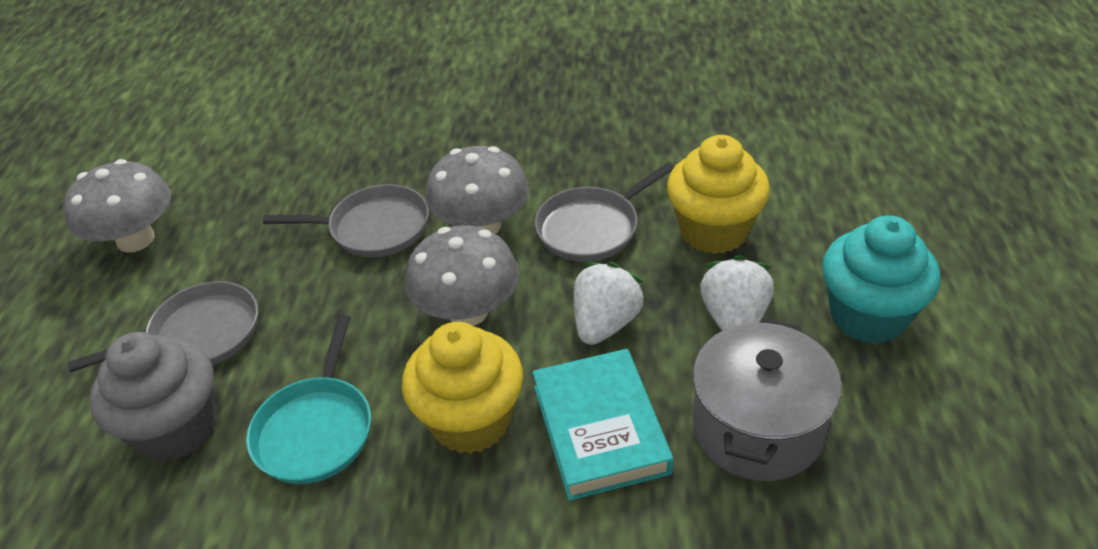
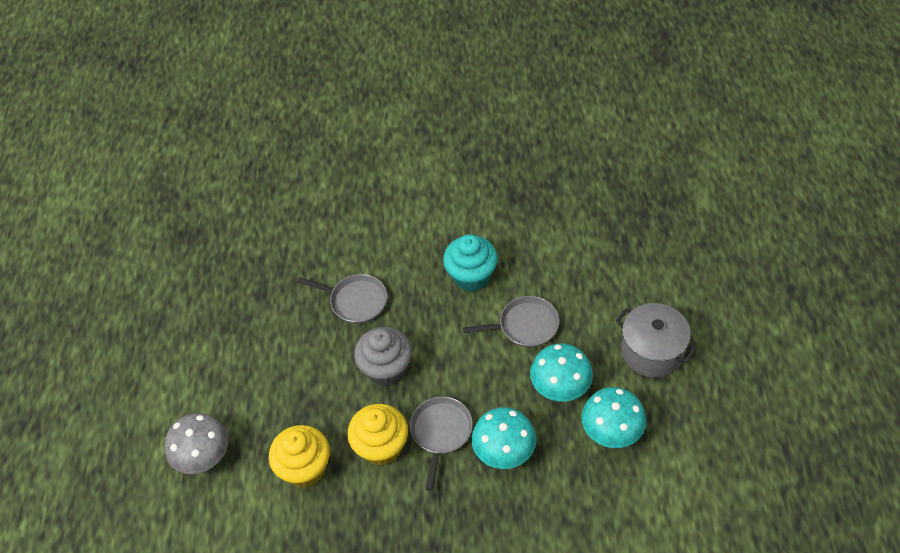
grey mushroom: [63,159,171,253] [405,225,519,326] [426,146,529,234] = 3 -> [164,413,228,474] = 1
turquoise book: [532,349,673,501] = 1 -> none = 0
turquoise mushroom: none = 0 -> [471,407,536,469] [530,343,593,402] [581,387,647,448] = 3
turquoise pan: [246,315,371,484] = 1 -> none = 0
white strawberry: [574,262,646,345] [700,255,774,331] = 2 -> none = 0

